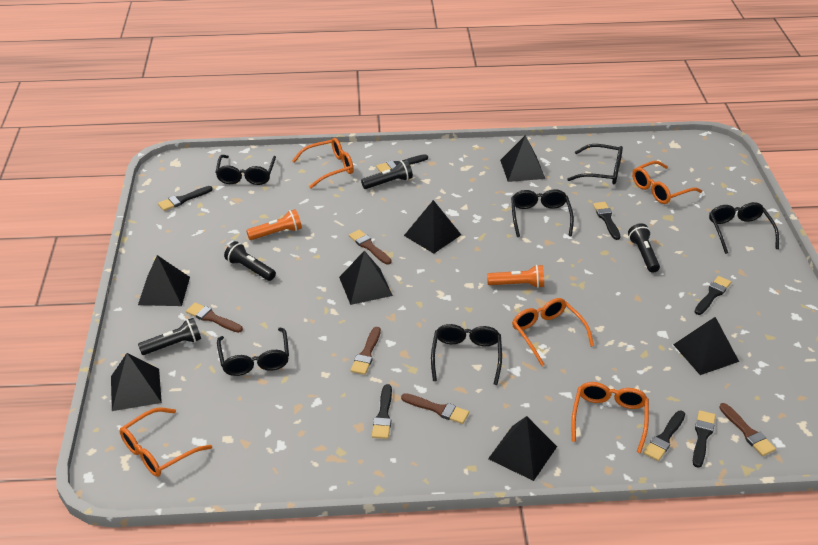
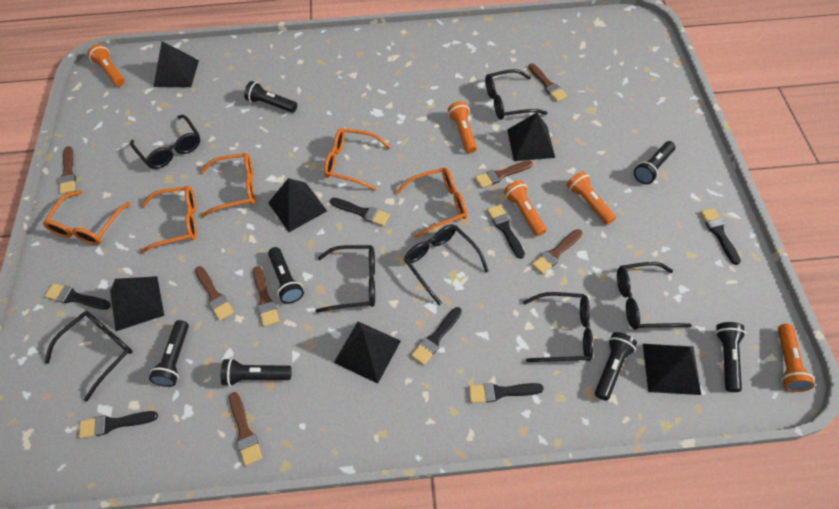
black flashlight: [138,318,201,355] [224,241,276,281] [361,160,413,189] [628,223,660,273] = 4 -> [149,320,189,387] [220,358,292,387] [244,81,297,113] [268,247,304,304] [595,332,637,401] [634,141,676,184] [715,322,746,392] = 7
black glasses: [215,155,276,185] [217,327,289,376] [431,324,502,385] [511,189,574,237] [567,144,623,184] [709,202,779,254] = 6 -> [44,311,132,401] [130,115,200,169] [316,245,375,313] [404,224,489,305] [485,69,547,120] [523,292,594,362] [617,262,692,330] = 7
black pyramid: [111,353,162,411] [138,255,190,306] [339,251,393,305] [404,200,461,254] [488,416,557,481] [500,135,545,182] [673,317,739,375] = 7 -> [110,276,164,331] [153,41,199,87] [268,178,327,232] [334,322,401,384] [507,113,555,161] [643,344,701,395] = 6
brown brush: [186,303,243,333] [349,230,391,265] [351,327,381,375] [401,393,469,424] [719,403,776,456] = 5 -> [59,146,76,194] [195,266,234,321] [229,392,262,466] [253,266,279,327] [475,160,533,188] [528,63,567,102] [532,229,582,274] = 7
orange flashlight: [246,209,302,240] [487,265,544,288] = 2 -> [88,44,124,86] [448,101,477,153] [504,180,546,236] [566,171,616,225] [778,324,814,392] = 5

